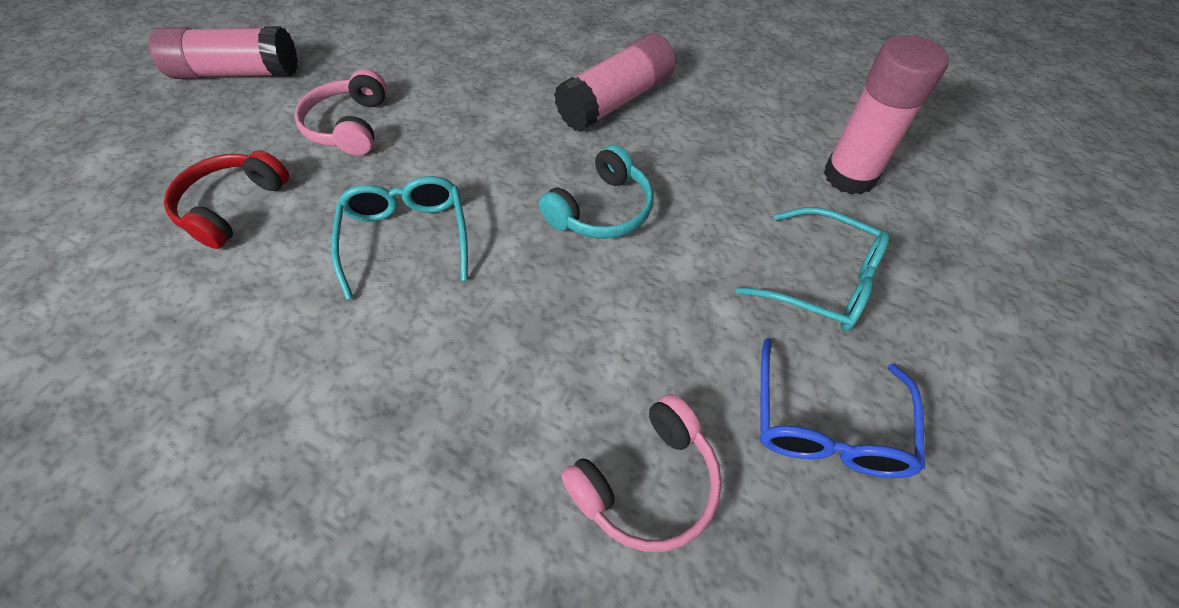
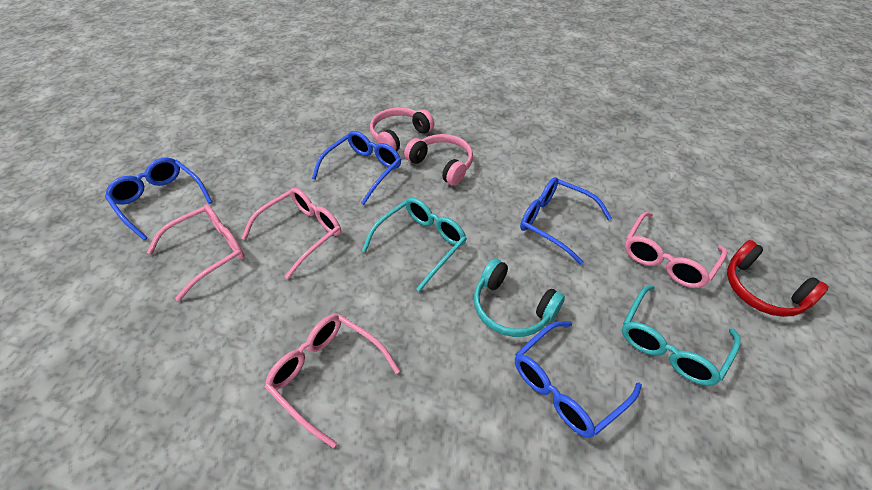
blue glasses: [760,338,925,478] = 1 -> [105,157,212,240] [312,131,401,205] [515,321,642,438] [520,177,612,265] = 4
pink glasses: none = 0 -> [147,204,245,301] [241,187,341,279] [265,314,400,448] [625,212,727,288] = 4
pink glue stick: [149,26,298,79] [554,33,676,132] [824,35,949,195] = 3 -> none = 0

